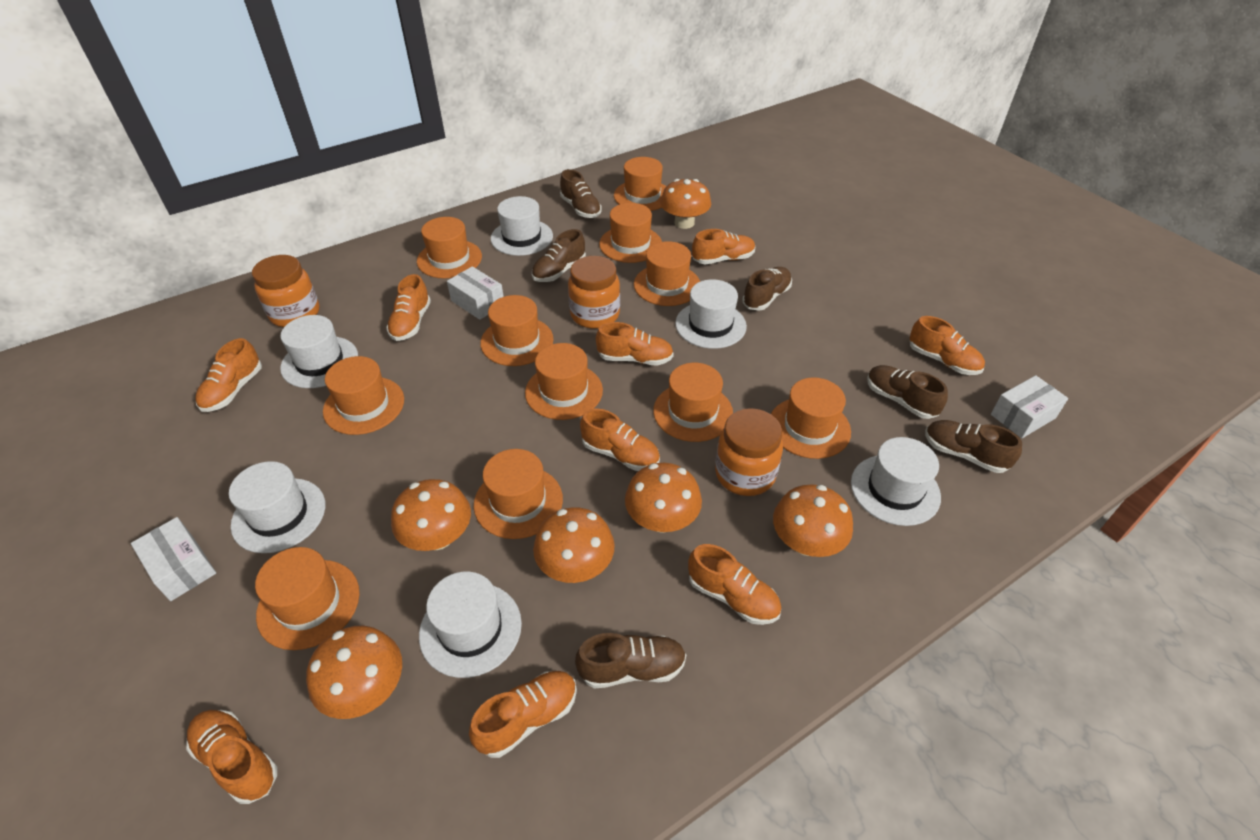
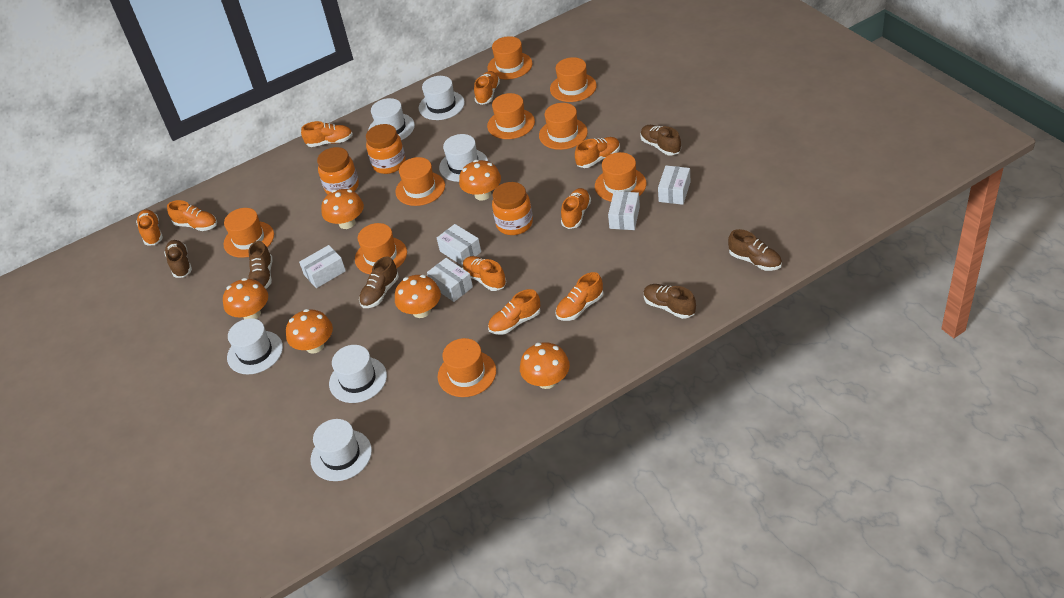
orange hat: [255,547,360,650] [323,356,404,435] [417,217,482,278] [474,449,563,539] [480,295,554,366] [525,343,603,420] [599,203,662,263] [614,157,667,211] [634,241,700,306] [653,363,733,442] [771,377,851,459] = 11 -> [224,208,274,258] [355,223,407,274] [395,157,445,206] [438,338,496,397] [487,93,535,139] [488,36,533,79] [539,103,588,150] [550,57,597,102] [595,152,647,202] = 9
white box: [131,517,216,601] [447,266,504,320] [991,375,1068,438] = 3 -> [299,245,346,288] [427,258,473,302] [437,224,481,266] [608,191,640,230] [658,165,690,205] = 5

